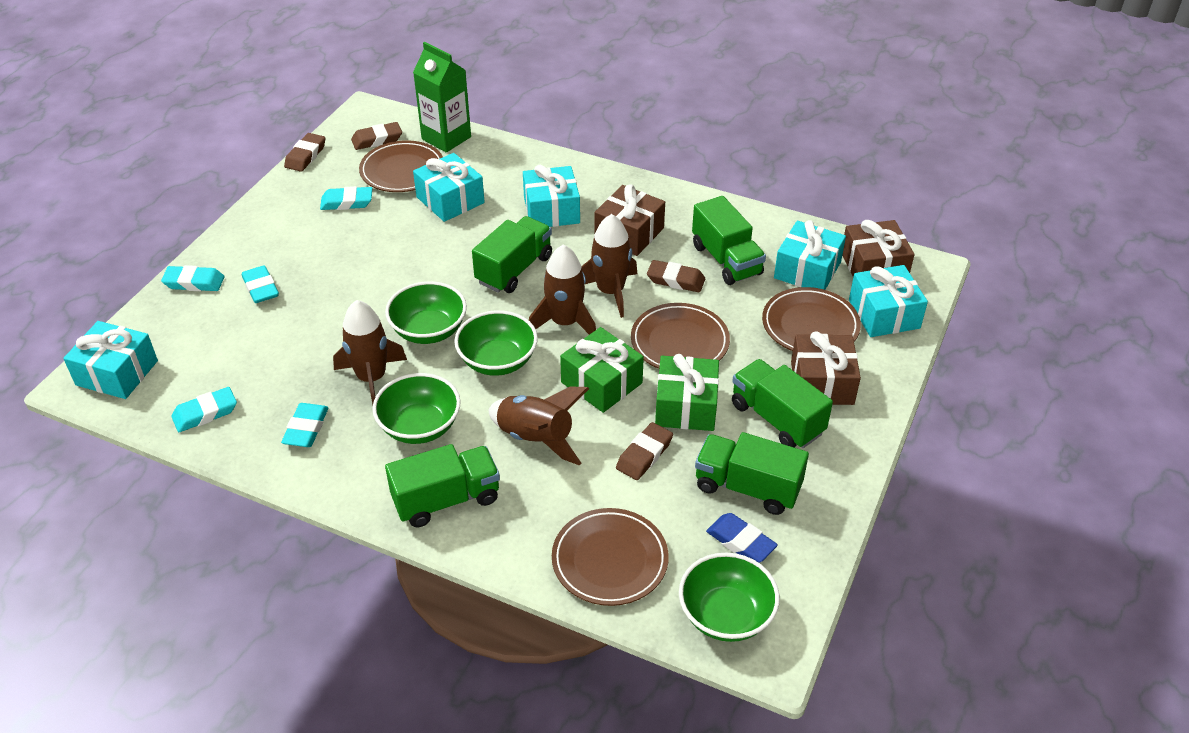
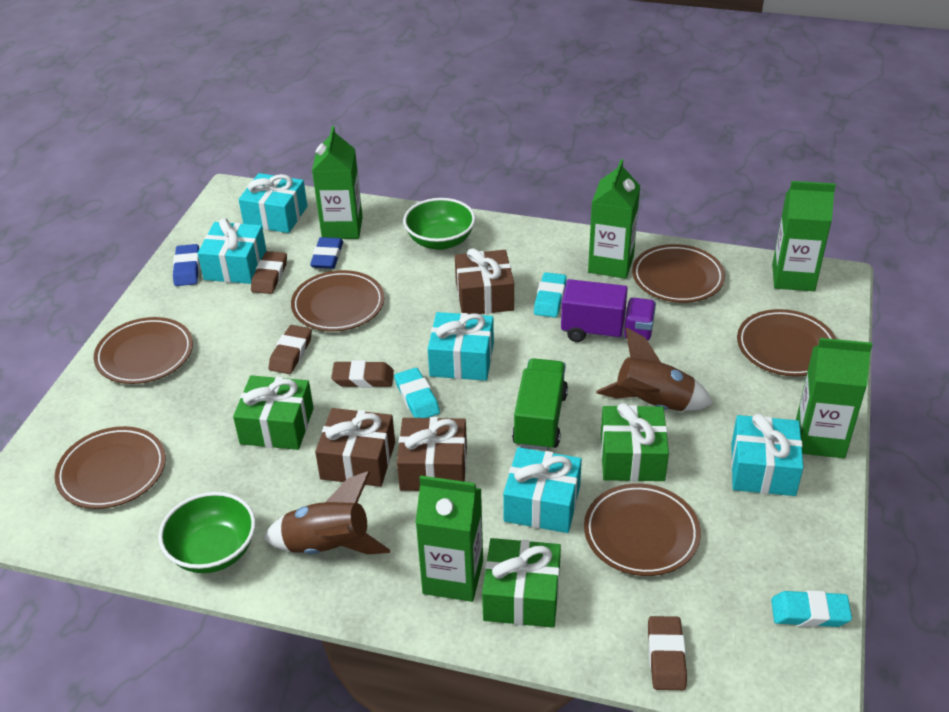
blue eraser: [706,513,778,563] = 1 -> [173,244,200,286] [310,237,343,269] = 2
brown plate: [359,140,443,192] [552,508,669,606] [631,303,730,369] [762,287,861,351] = 4 -> [55,426,166,509] [94,317,193,384] [291,270,385,331] [584,483,701,576] [632,244,725,303] [737,309,836,377] = 6
brown rocket: [333,300,407,404] [488,386,589,466] [529,245,596,335] [581,214,637,318] = 4 -> [264,471,390,554] [596,328,713,411] = 2
green bowl: [372,373,461,444] [385,281,467,344] [454,310,538,376] [679,553,780,642] = 4 -> [158,492,256,573] [403,198,476,250] = 2
green carton: [413,42,471,152] = 1 -> [312,126,363,239] [415,475,483,602] [588,159,640,279] [772,181,836,291] [796,338,872,458] = 5
green gift: [560,327,644,413] [655,354,719,431] = 2 -> [233,375,314,450] [482,538,561,628] [601,403,669,481] = 3
green truck: [385,444,500,527] [472,216,552,293] [692,196,766,285] [695,432,809,515] [732,359,833,448] = 5 -> [512,358,568,451] = 1
purple truck: none = 0 -> [561,279,656,342] = 1
turquoise eraser: [161,265,224,291] [171,387,237,432] [242,265,279,303] [281,403,329,447] [320,186,372,210] = 5 -> [394,368,440,418] [534,272,567,318] [771,590,852,627] = 3

